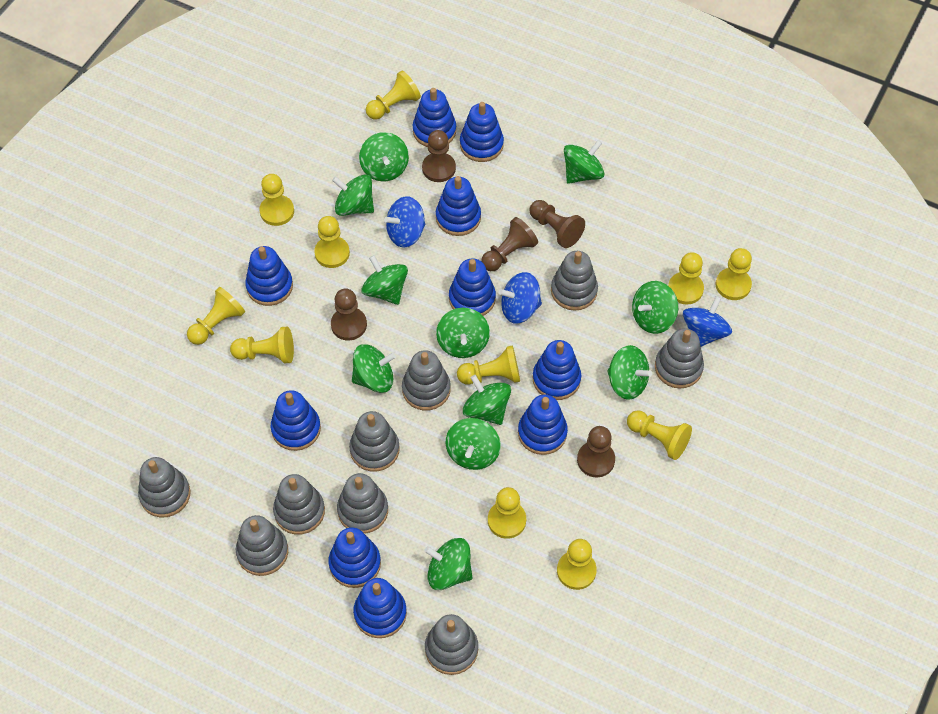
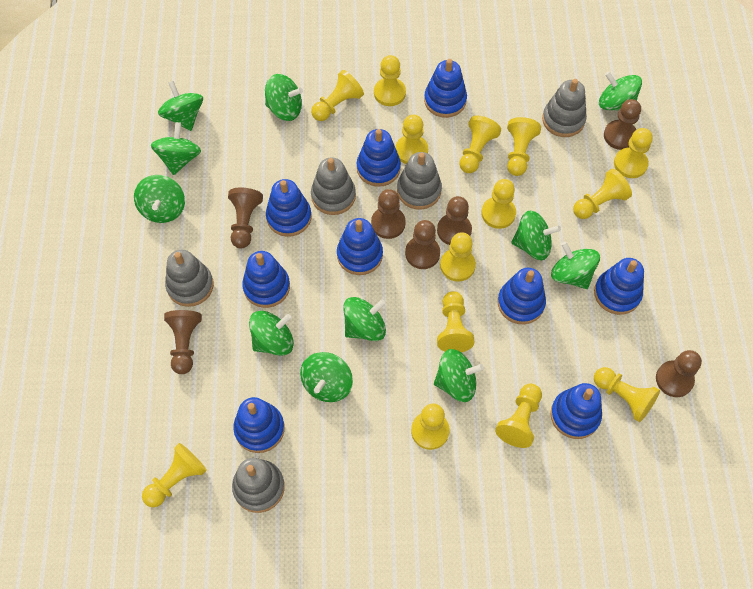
blue spinning top: [384,196,425,248] [498,272,542,324] [683,296,732,347] = 3 -> none = 0
blue stacking toy: [245,246,293,306] [271,390,321,451] [328,527,381,588] [353,578,407,638] [413,88,456,147] [436,176,481,236] [449,258,496,316] [460,102,504,162] [518,395,568,455] [533,340,581,400] = 10 -> [233,397,285,453] [242,251,290,308] [266,179,312,237] [337,218,383,275] [357,129,401,187] [424,59,467,118] [498,268,546,324] [550,383,602,439] [594,258,644,315] = 9
brown pawn: [331,289,367,341] [422,130,456,182] [481,217,538,271] [529,200,585,248] [577,426,615,478] = 5 -> [164,310,202,374] [228,187,263,248] [371,189,406,239] [405,220,440,269] [437,196,472,245] [604,99,641,150] [656,350,702,397] = 7
grey stacking toy: [138,457,191,517] [236,515,288,576] [273,474,325,535] [337,473,388,534] [349,411,400,472] [402,350,450,411] [425,614,478,675] [551,251,598,311] [655,328,704,389] = 9 -> [165,250,214,307] [232,458,285,513] [311,158,356,215] [397,152,442,210] [542,79,587,137] = 5
yellow pawn: [187,287,245,345] [230,327,294,363] [259,174,294,226] [314,216,350,268] [366,71,421,120] [457,345,520,385] [488,487,526,539] [557,539,597,590] [627,410,692,460] [668,252,704,304] [715,248,752,300] = 11 -> [142,443,207,507] [311,70,364,121] [374,55,406,106] [395,115,428,164] [411,404,450,450] [437,291,474,352] [440,232,476,282] [459,116,501,173] [481,179,516,229] [495,384,542,448] [507,117,541,176] [573,169,632,219] [594,367,660,422] [614,128,653,178] = 14

